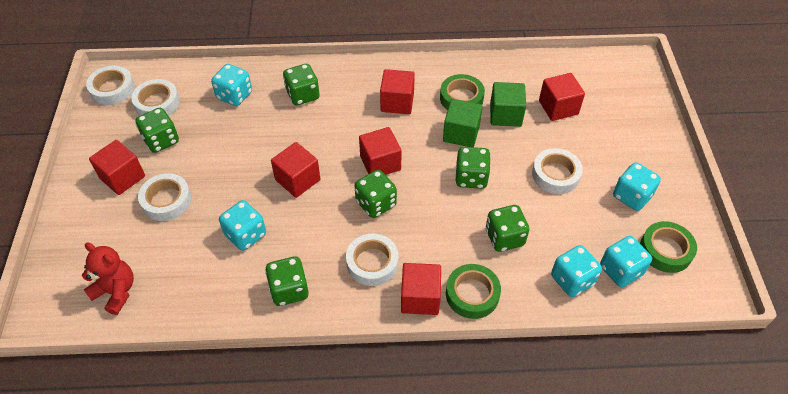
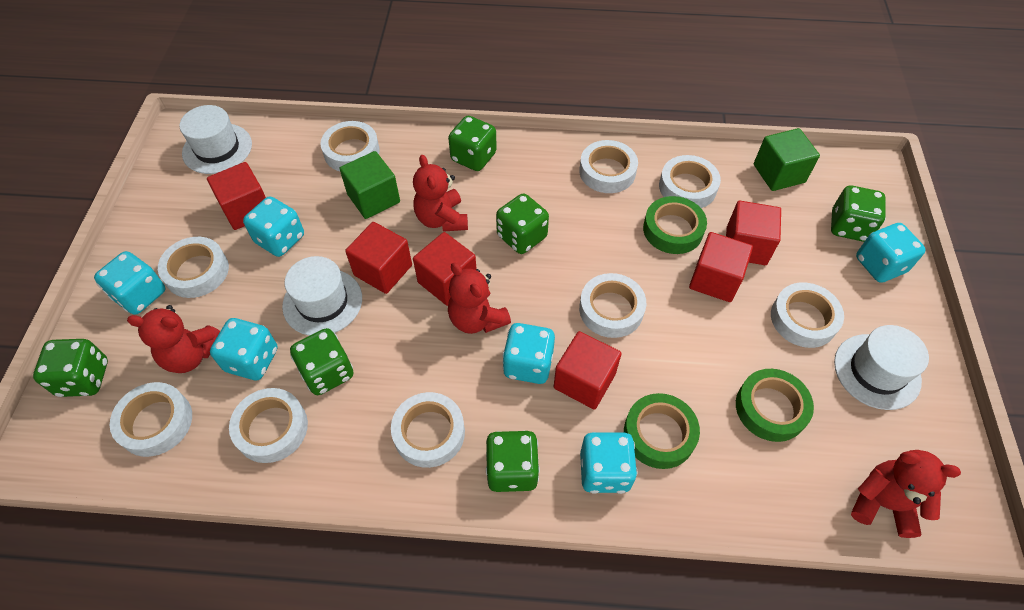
red teddy bear: [82,242,134,315] = 1 -> [127,305,220,373] [413,155,468,232] [448,262,511,334] [851,450,961,538] = 4
turquoise dice: [211,64,252,106] [219,200,266,251] [551,245,602,297] [600,236,652,287] [613,162,661,211] = 5 -> [94,251,165,315] [210,318,278,380] [243,196,304,257] [502,323,555,384] [580,432,637,494] [856,223,926,283] = 6
white hat: none = 0 -> [179,105,252,174] [282,256,362,336] [834,325,929,410] = 3
white tape: [86,66,135,105] [131,79,180,116] [138,173,192,221] [346,234,398,286] [532,148,583,194] = 5 -> [110,382,192,457] [158,237,229,298] [229,388,308,463] [321,121,380,171] [391,392,465,468] [579,140,638,193] [579,273,646,338] [659,155,721,208] [771,282,844,348] = 9

